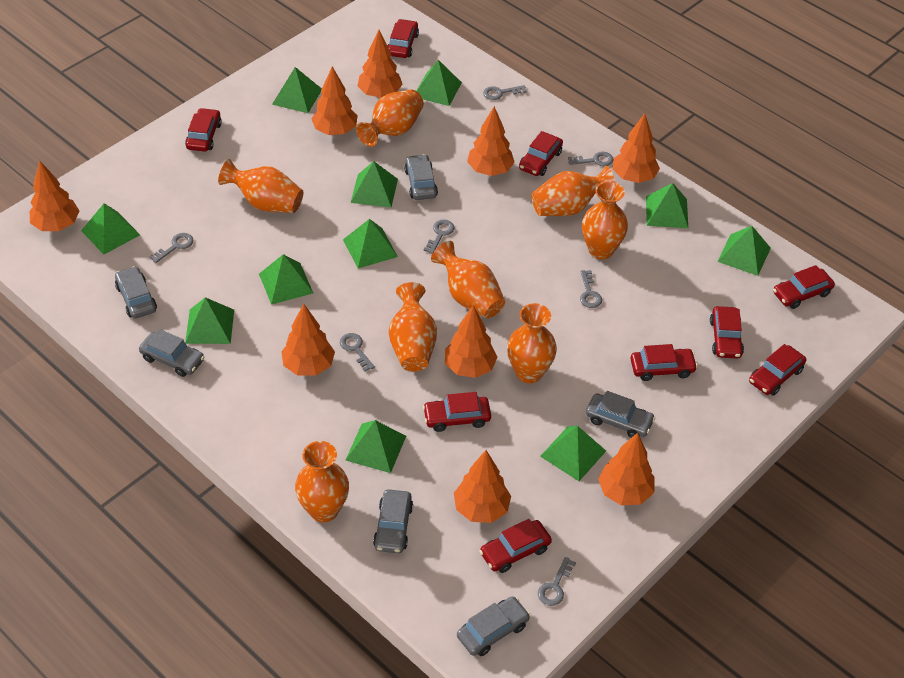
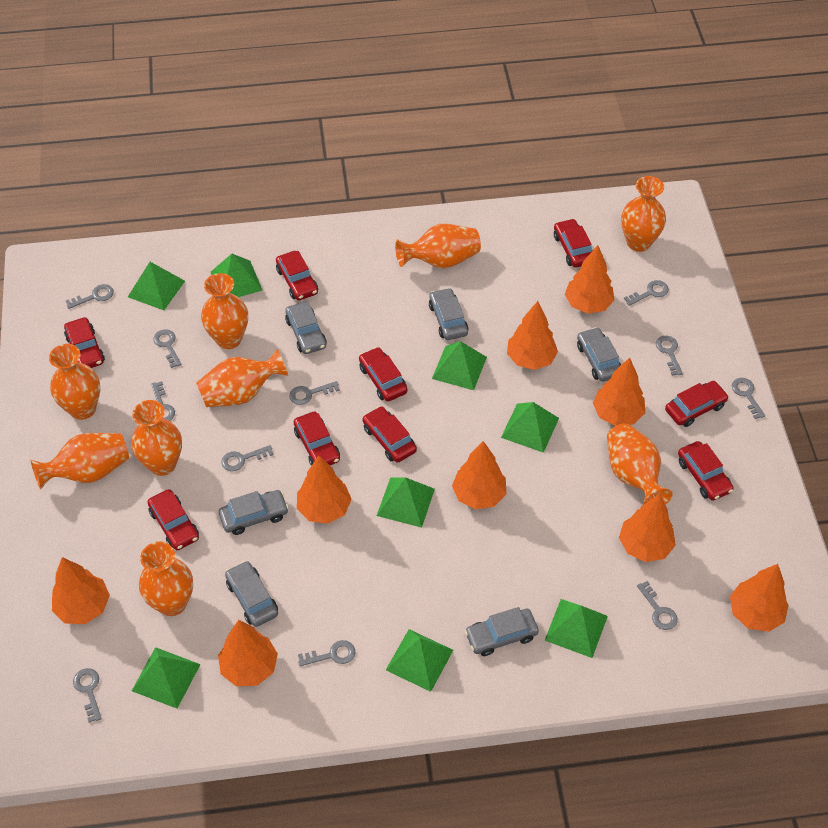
green pyramid: [81,203,140,254] [185,297,234,344] [259,254,313,305] [272,67,322,113] [343,219,398,268] [346,420,406,473] [351,161,398,208] [417,60,462,106] [540,426,606,481] [646,183,688,228] [717,226,771,276] = 11 -> [128,262,185,310] [132,647,201,709] [211,254,262,297] [377,477,435,528] [386,629,453,692] [432,341,487,390] [501,402,559,453] [545,599,608,658] = 8
grey key: [149,233,193,263] [340,333,375,372] [424,219,454,254] [483,85,527,100] [538,557,576,606] [568,152,613,166] [580,270,602,308] = 7 -> [66,284,114,309] [73,668,101,723] [151,381,175,421] [153,329,182,368] [221,445,273,471] [289,381,340,405] [298,640,355,666] [624,280,669,306] [637,581,678,630] [656,336,683,376] [732,378,765,419] = 11
orange vase: [218,159,303,213] [295,441,349,522] [356,89,424,146] [389,282,437,372] [431,241,505,318] [507,303,557,383] [531,166,615,216] [582,181,628,260] = 8 -> [31,433,129,489] [49,344,100,420] [131,400,182,476] [139,541,193,616] [196,349,288,407] [201,273,248,349] [395,224,481,268] [607,423,673,505] [621,176,666,252] = 9

